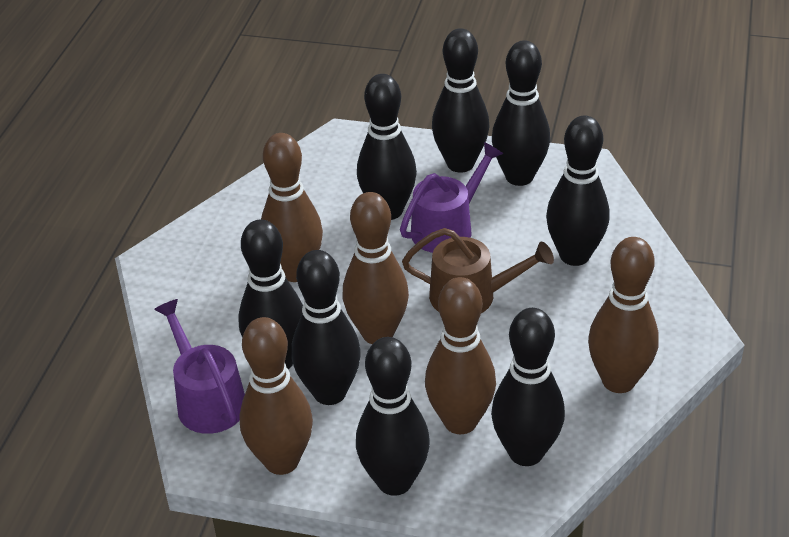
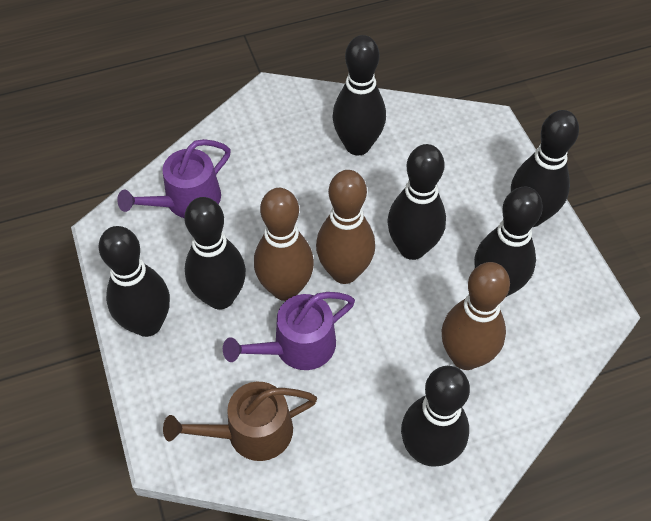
black bowling pin: [238,220,303,369] [291,250,361,405] [356,337,430,496] [357,74,417,220] [432,28,489,173] [491,308,565,466] [492,40,550,186] [546,115,610,266] = 8 -> [98,226,170,337] [184,197,246,309] [332,35,386,155] [387,144,446,260] [401,366,470,467] [474,187,543,298] [511,110,579,227] = 7
brown bowling pin: [239,317,313,475] [261,133,323,282] [343,192,409,344] [425,277,496,434] [588,237,659,393] = 5 -> [254,188,314,301] [316,170,375,284] [442,262,510,370] = 3

